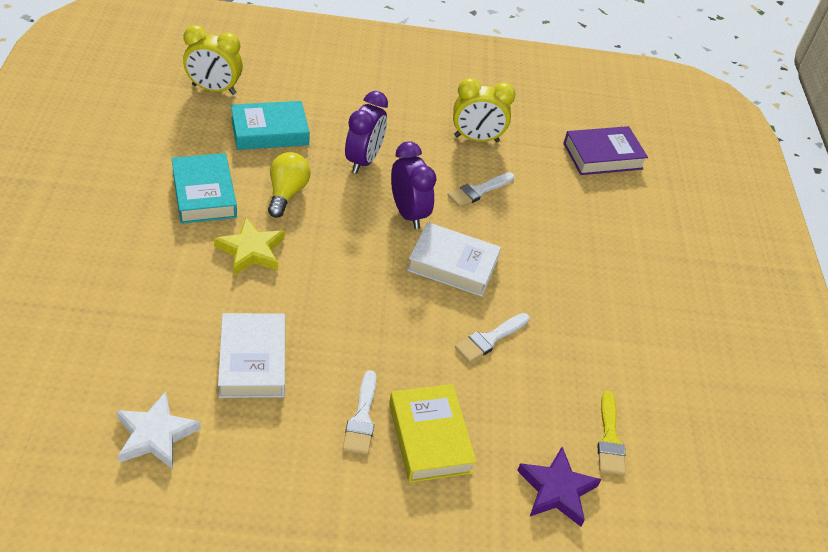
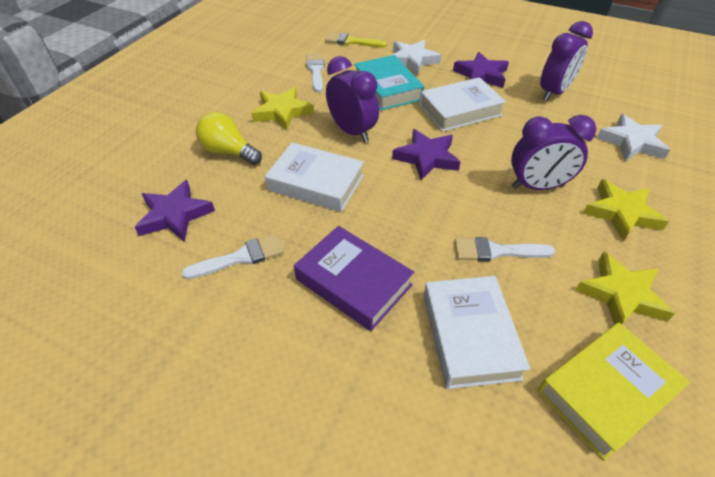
purple clock: [345,91,388,174] [391,141,436,229] = 2 -> [326,56,379,142] [511,115,596,190] [540,21,593,101] = 3
purple star: [517,447,602,527] = 1 -> [135,180,215,242] [392,129,461,180] [453,52,509,88] = 3
turquoise book: [171,153,237,224] [231,101,310,150] = 2 -> [354,55,424,111] = 1
white book: [218,313,285,398] [407,222,501,296] = 2 -> [265,142,364,212] [419,77,506,132] [424,276,530,389] = 3
white star: [116,391,201,469] = 1 -> [392,40,441,75] [597,114,670,161] = 2
yellow clock: [183,25,243,95] [453,78,515,142] = 2 -> none = 0
yellow star: [214,218,285,276] = 1 -> [251,87,314,131] [575,252,675,325] [583,179,669,241] = 3

